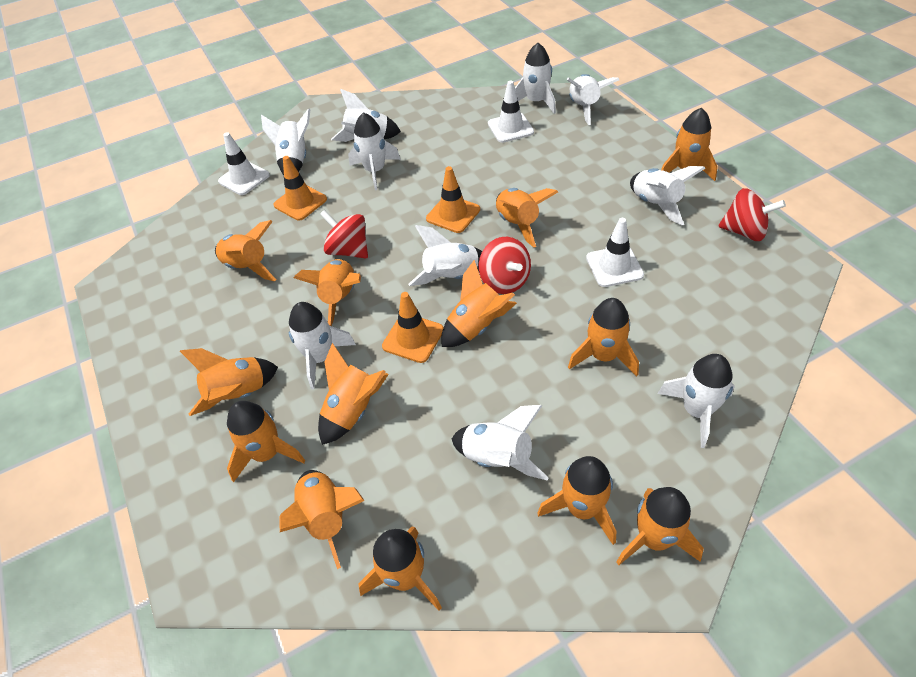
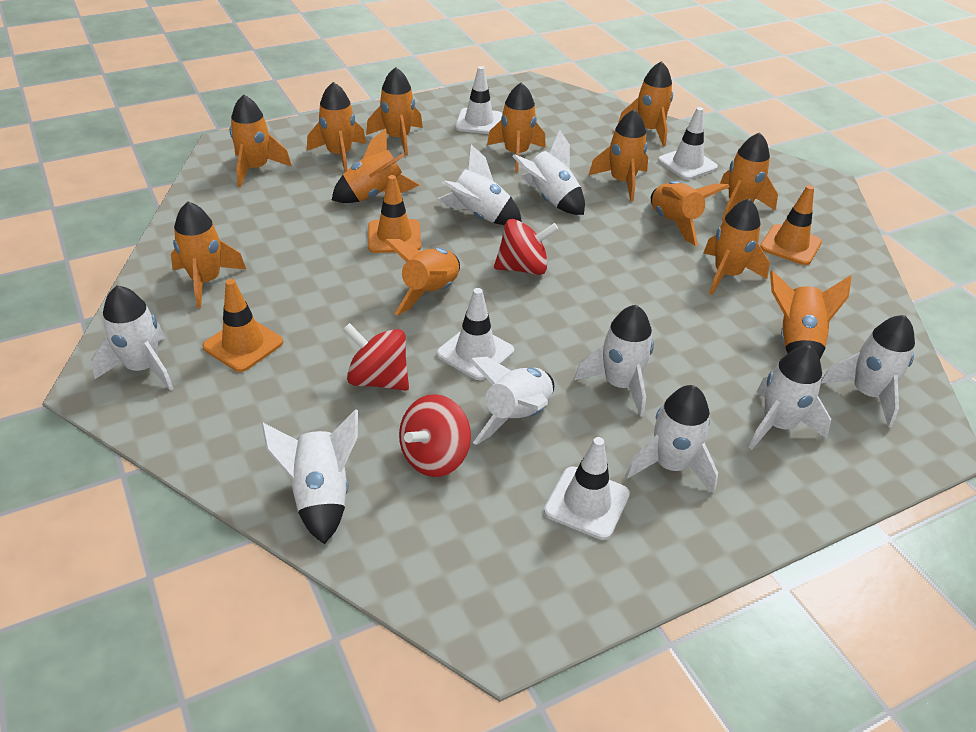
white rocket: [261,108,311,175] [289,302,356,389] [331,89,401,142] [348,112,401,190] [409,225,482,286] [452,405,549,480] [515,43,556,114] [566,74,619,125] [630,166,705,225] [657,354,735,448] = 10 -> [91,285,174,391] [262,409,358,544] [437,145,522,225] [469,357,554,445] [512,130,585,215] [574,305,654,417] [625,385,718,494] [749,345,831,449] [821,315,915,427] = 9
white traffic cone: [218,132,270,195] [488,80,534,143] [586,218,644,287] = 3 -> [437,288,514,380] [455,66,502,134] [544,437,630,540] [658,107,718,180] = 4

